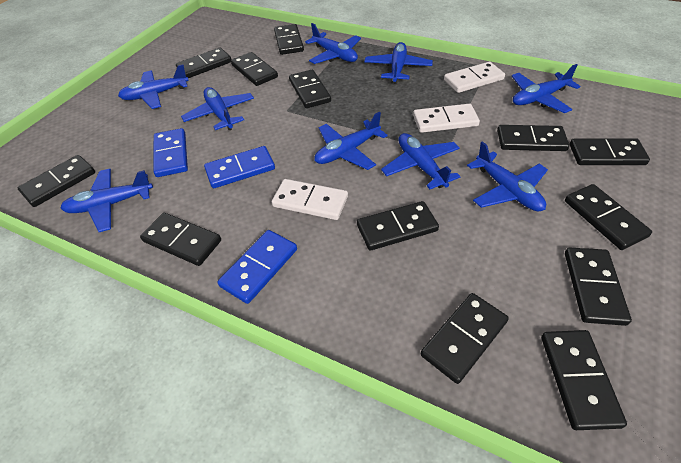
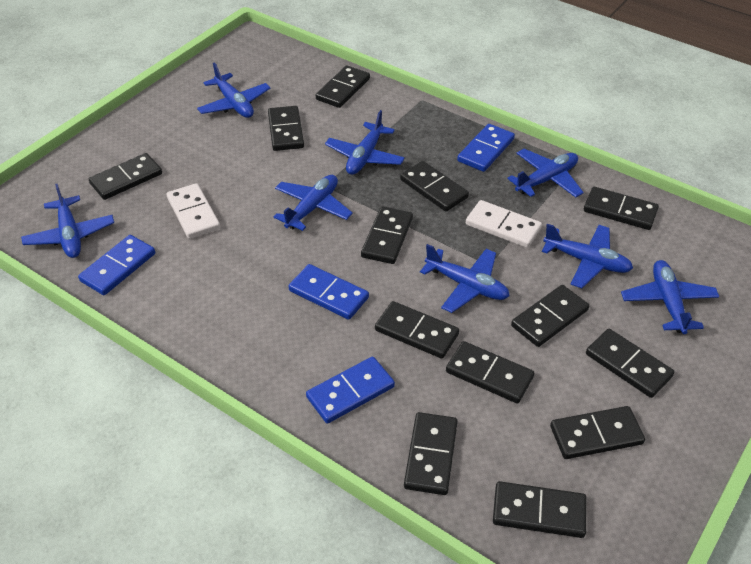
blue domino: [153,128,188,177] [204,146,275,188] [217,230,297,304] = 3 -> [78,235,155,295] [289,264,369,320] [306,357,395,424] [457,124,515,172] = 4
blue plane: [60,169,153,232] [118,64,189,109] [181,87,254,130] [305,23,361,64] [315,112,388,170] [364,42,433,84] [381,133,461,189] [467,141,548,212] [512,64,581,113] = 9 -> [21,184,114,258] [197,63,271,118] [274,175,353,231] [325,110,405,175] [420,244,509,313] [507,149,584,197] [542,224,633,288] [621,260,719,334] = 8
white domino: [272,179,348,220] [413,104,480,133] [444,62,505,93] = 3 -> [167,183,220,239] [466,200,542,248] = 2

